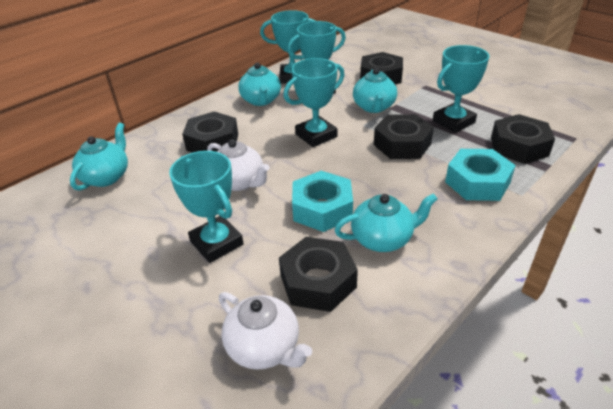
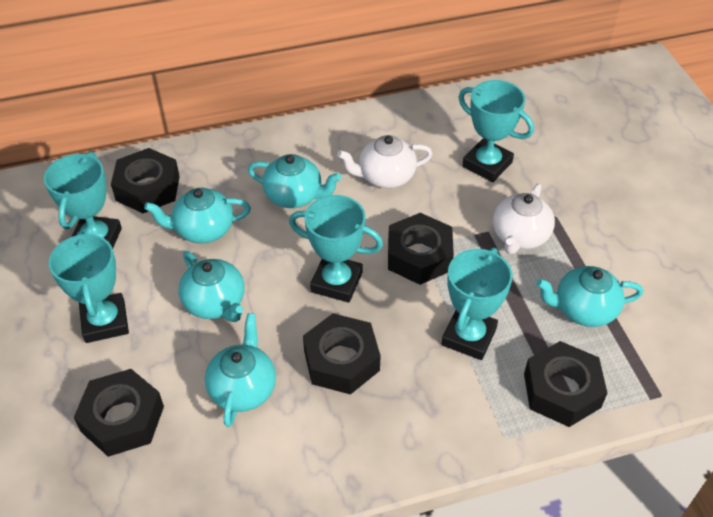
turquoise nut: [292,171,353,232] [445,149,516,201] = 2 -> none = 0
turquoise teapot: [70,123,128,191] [238,62,281,106] [335,193,437,252] [353,68,397,113] = 4 -> [144,188,251,243] [179,251,245,322] [205,313,276,427] [248,154,341,208] [536,266,643,327] = 5

